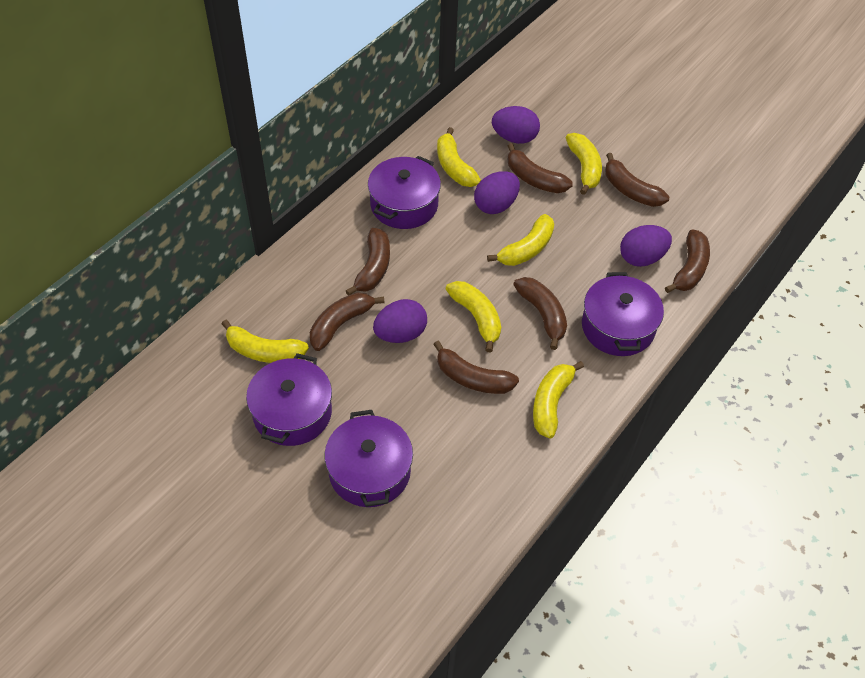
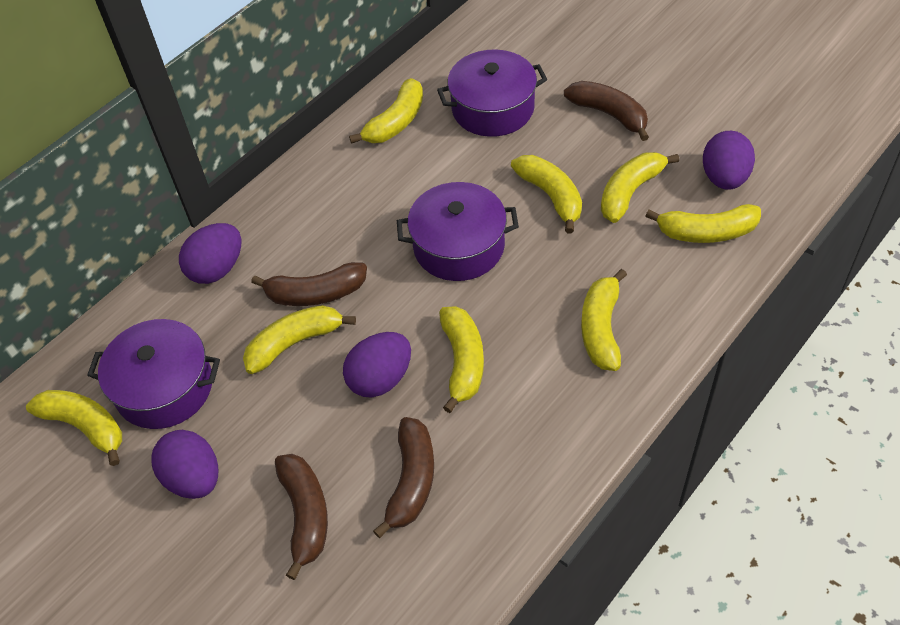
brown banana: [310,293,385,351] [346,228,390,295] [433,341,519,394] [507,143,573,193] [513,277,567,350] [605,153,669,207] [665,229,710,293] = 7 -> [251,262,367,306] [275,454,328,580] [373,417,434,538] [564,81,649,141] = 4
purple pot: [246,353,332,446] [324,410,413,507] [368,156,441,229] [582,272,664,356] = 4 -> [87,319,220,429] [397,182,519,281] [437,49,547,137] = 3
yellow banana: [222,320,309,363] [437,127,481,187] [446,281,501,353] [487,214,554,266] [533,361,584,439] [565,133,602,195] = 6 -> [26,390,122,466] [243,305,356,374] [349,78,423,144] [439,306,484,413] [511,155,582,234] [581,269,627,371] [601,152,679,223] [646,204,761,243] = 8

